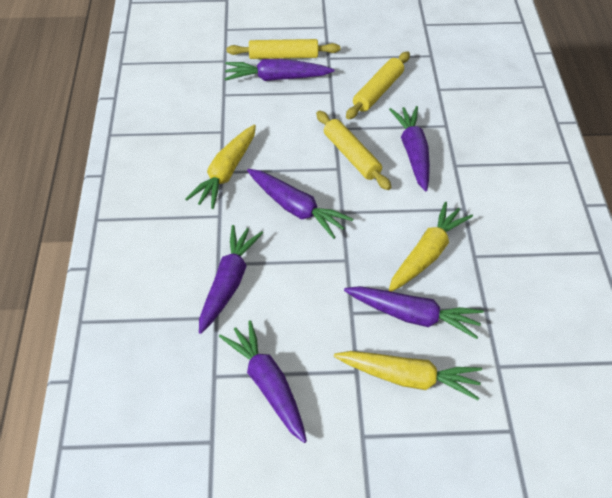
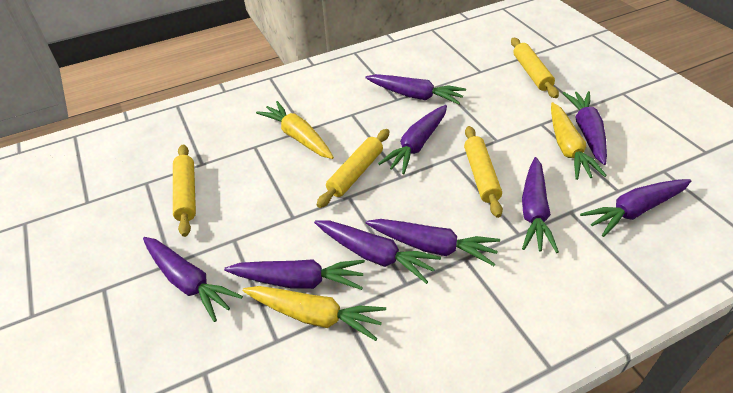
purple carrot: [199,225,263,334] [219,320,307,443] [224,59,334,81] [247,169,353,239] [344,286,484,339] [389,106,430,191] = 6 -> [143,237,243,322] [224,259,365,290] [314,220,441,284] [366,74,466,105] [366,219,500,266] [378,105,447,174] [522,157,559,253] [563,91,607,165] [580,179,691,237] = 9
yellow rolling pin: [227,39,340,59] [316,111,391,190] [346,51,410,119] = 3 -> [173,144,196,237] [317,129,389,208] [464,126,503,218] [511,38,559,98] = 4

